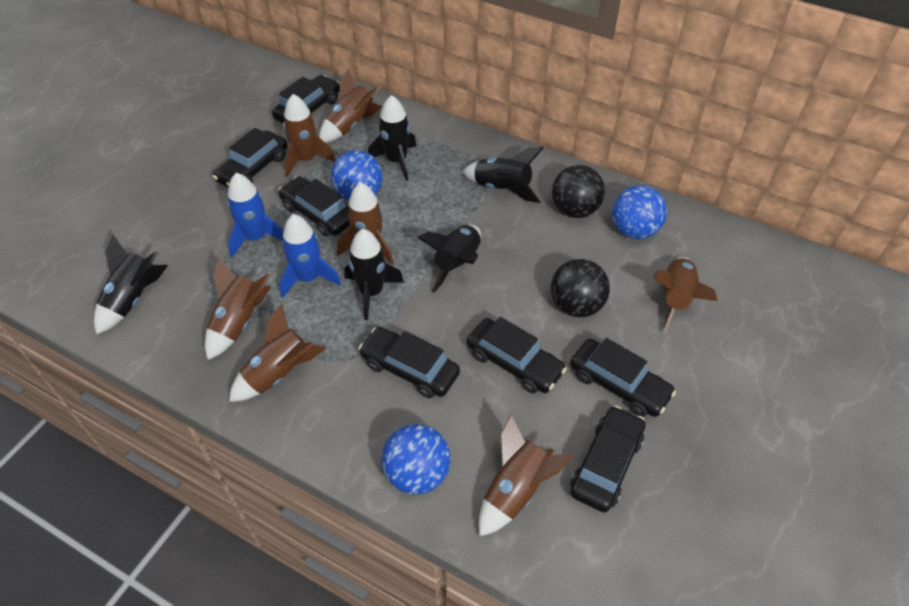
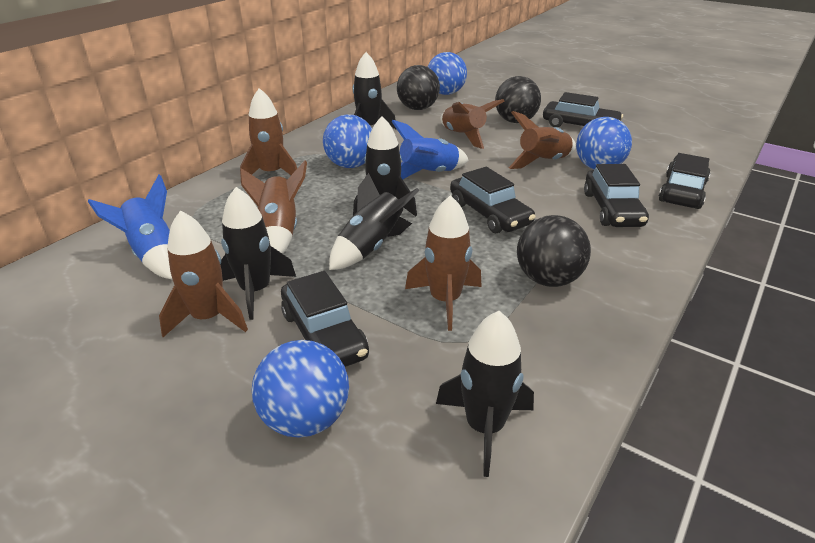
black ball: [551,259,610,317] [552,165,605,218] = 2 -> [397,65,440,110] [495,76,541,123] [517,215,591,287] = 3
black car: [213,128,287,188] [272,75,340,124] [278,176,350,237] [359,327,460,398] [467,317,567,394] [570,338,676,417] [570,406,645,513] = 7 -> [281,271,369,367] [450,167,536,233] [543,92,623,127] [584,164,649,227] [659,153,710,209] = 5
blue ball: [331,150,383,201] [381,424,451,495] [612,185,667,239] = 3 -> [252,340,349,438] [323,114,372,168] [428,52,467,95] [576,117,632,170] = 4
brown rocket: [205,257,271,360] [229,304,326,402] [283,94,336,177] [319,69,383,143] [337,182,393,265] [479,415,573,536] [653,257,717,333] = 7 -> [159,210,248,337] [240,88,297,175] [240,161,307,254] [405,195,482,331] [440,99,504,149] [509,111,576,169] = 6

